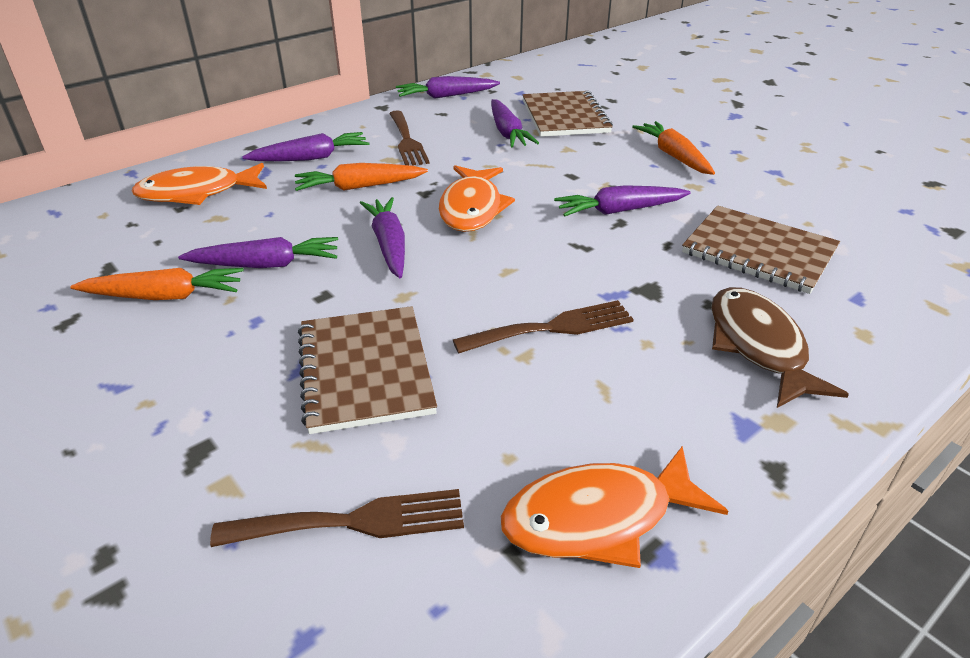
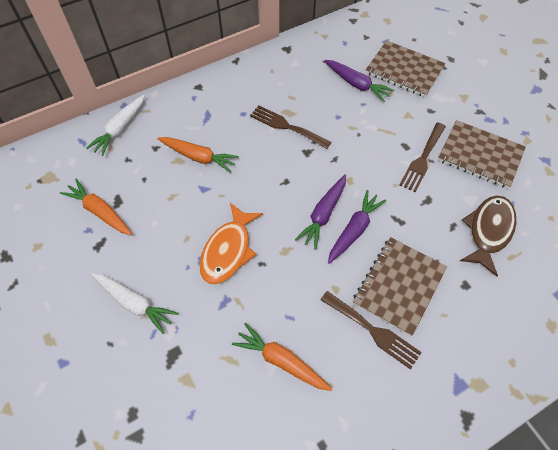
orange fish: [131,163,267,205] [439,165,515,232] [501,446,728,568] = 3 -> [199,203,263,284] = 1
purple carrot: [178,237,338,268] [242,132,369,161] [360,197,405,278] [396,76,500,99] [491,99,539,148] [554,185,691,216] = 6 -> [295,175,346,250] [324,60,394,102] [328,190,386,264] = 3
white carrot: none = 0 -> [86,95,145,156] [91,273,179,335] = 2

